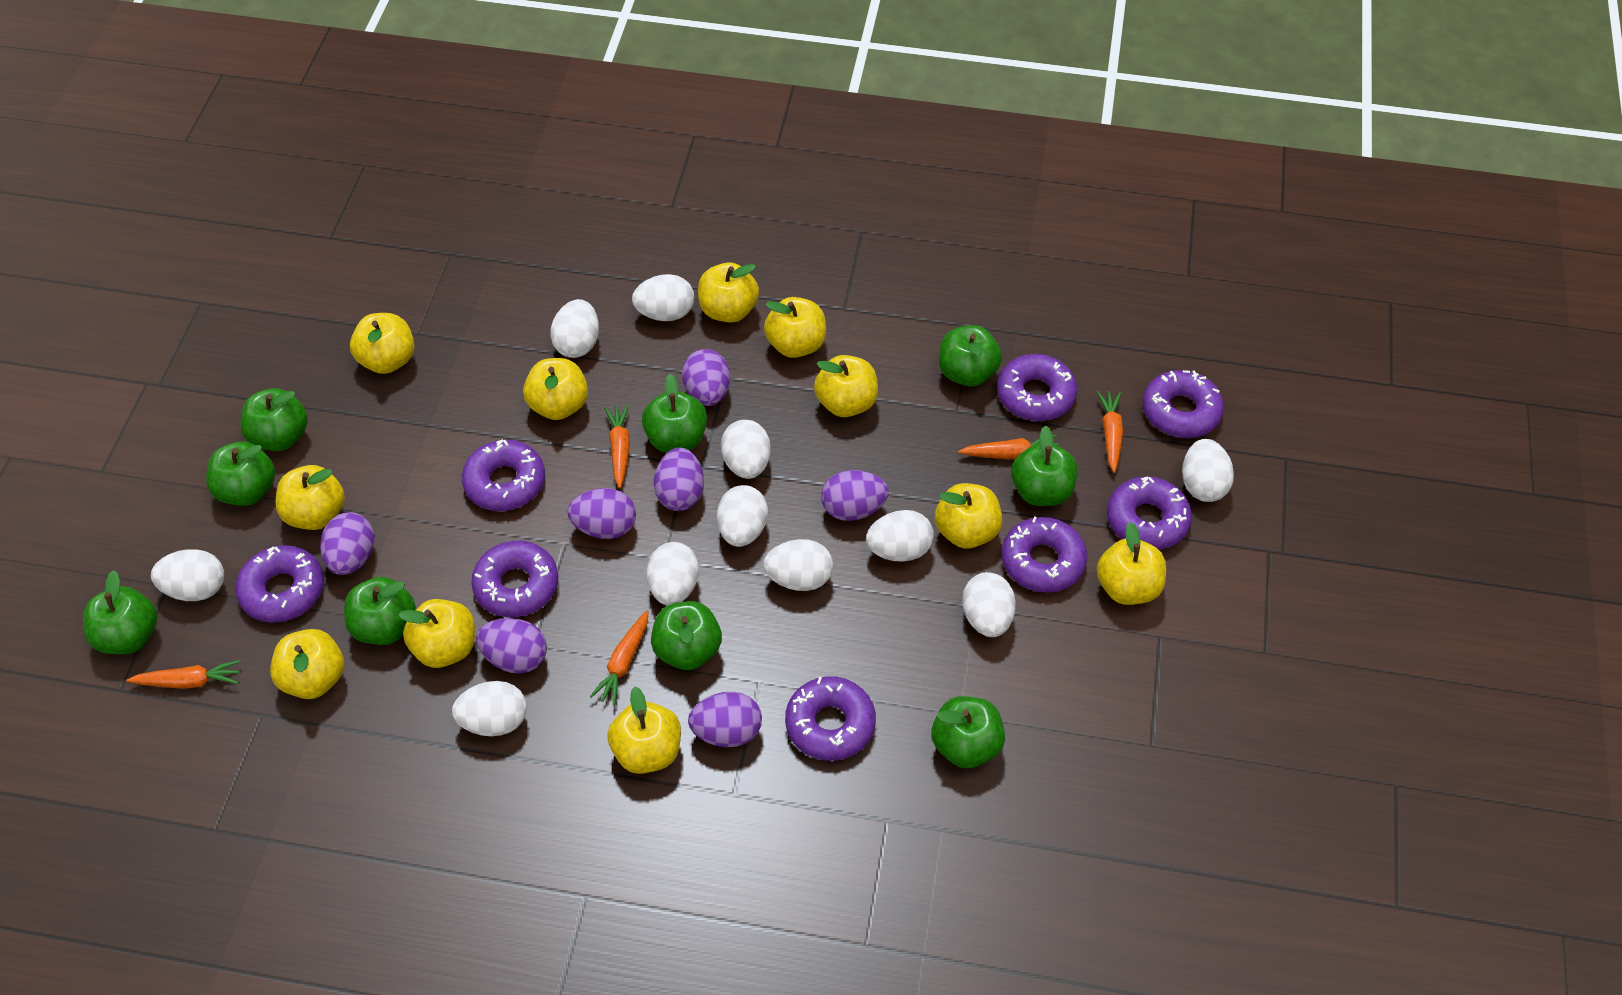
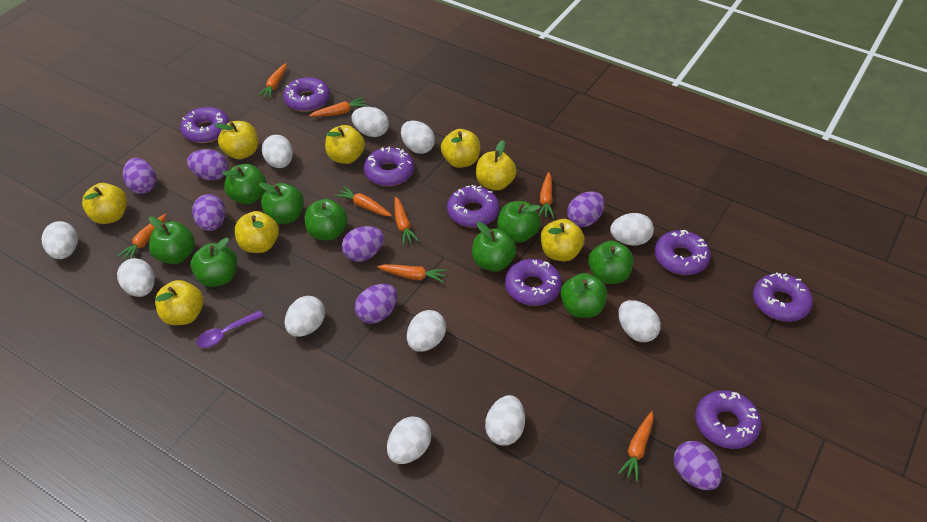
orange carrot: [126,660,241,689] [590,611,648,706] [604,405,630,488] [958,434,1059,459] [1097,391,1123,473] = 5 -> [117,214,167,260] [258,63,287,99] [309,97,367,117] [335,186,392,216] [377,264,447,283] [394,197,419,245] [538,172,554,218] [618,411,653,481] = 8
purple spoon: none = 0 -> [196,311,263,348] = 1
yellow apple: [270,629,344,699] [275,465,345,530] [350,313,414,374] [398,599,475,668] [523,358,588,420] [607,687,681,774] [698,262,759,323] [764,297,826,358] [814,355,878,417] [935,483,1002,549] [1097,522,1166,605] = 11 -> [82,183,127,224] [155,280,204,325] [215,121,258,159] [235,211,279,253] [325,125,365,164] [441,129,480,168] [476,140,517,191] [541,219,585,261] = 8

